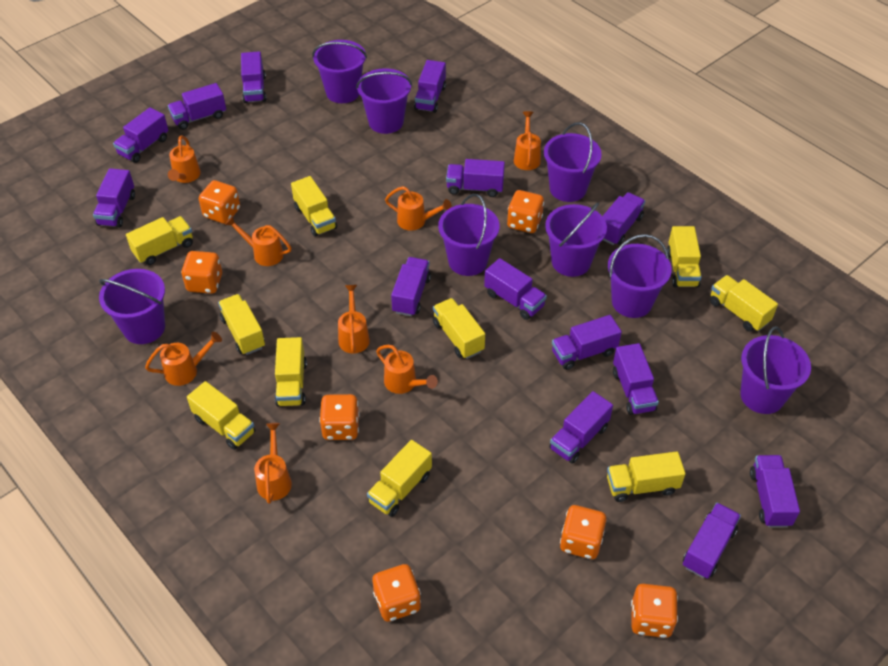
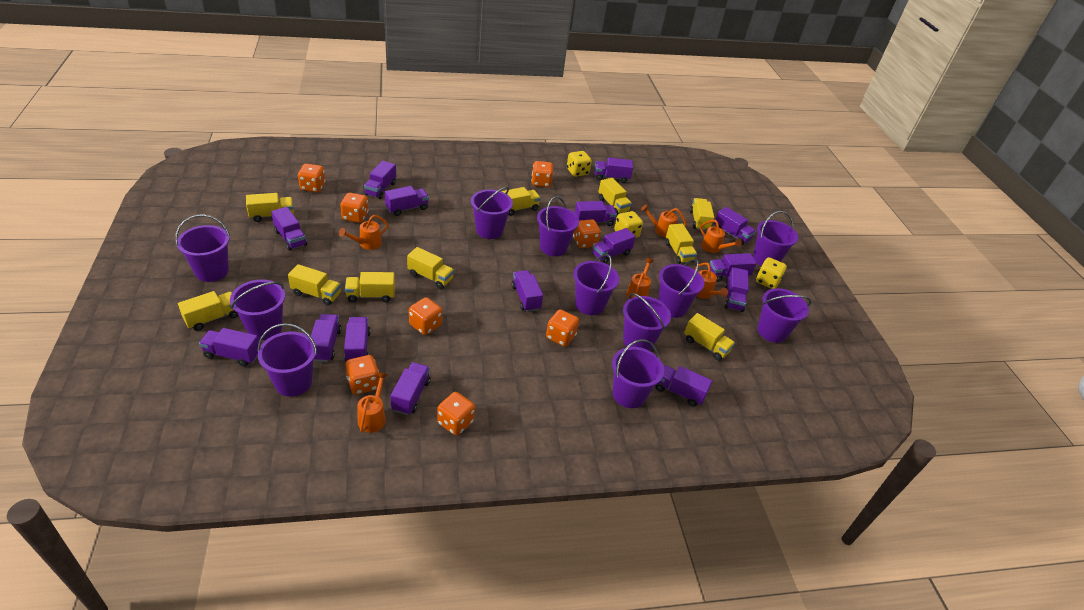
orange dice: [181,251,222,294] [199,180,240,224] [319,394,360,440] [373,564,421,622] [507,190,544,233] [560,505,606,559] [631,584,678,638] = 7 -> [298,164,326,192] [340,193,369,223] [345,355,379,395] [409,297,442,335] [437,392,475,436] [532,161,553,187] [546,309,579,347] [573,219,601,248] = 8
orange watering can: [145,332,222,386] [168,135,201,183] [225,216,291,266] [254,423,292,504] [338,285,370,354] [376,345,438,394] [385,186,452,230] [514,111,541,170] = 8 -> [339,215,388,250] [358,372,388,433] [626,258,654,299] [641,204,687,237] [695,262,728,299] [700,220,742,253] = 6
purple bucket: [99,269,165,344] [312,40,367,103] [356,68,412,134] [438,194,500,276] [544,122,602,202] [545,202,607,277] [608,234,672,318] [740,326,811,414] = 8 -> [175,214,230,282] [230,279,285,340] [258,323,317,397] [471,187,513,239] [537,196,579,256] [573,254,619,315] [612,339,664,408] [623,293,671,351] [658,259,704,318] [753,211,798,266] [758,288,811,343] = 11
purple truck: [93,168,135,228] [113,107,168,163] [168,83,226,130] [241,51,267,103] [391,257,431,316] [414,60,446,113] [446,159,505,197] [484,258,547,320] [549,391,613,464] [552,315,622,370] [602,192,645,245] [613,343,659,415] [683,503,741,579] [750,455,800,527] = 14 -> [199,328,259,367] [271,207,307,251] [311,314,342,362] [344,317,371,362] [364,161,396,199] [385,186,429,216] [390,362,430,415] [512,270,543,312] [574,201,617,226] [592,228,636,263] [595,157,633,183] [655,365,712,407] [710,253,757,282] [714,207,756,245] [725,267,749,312] = 15
yellow dice: none = 0 -> [567,151,592,177] [614,211,643,238] [756,257,787,289] = 3

